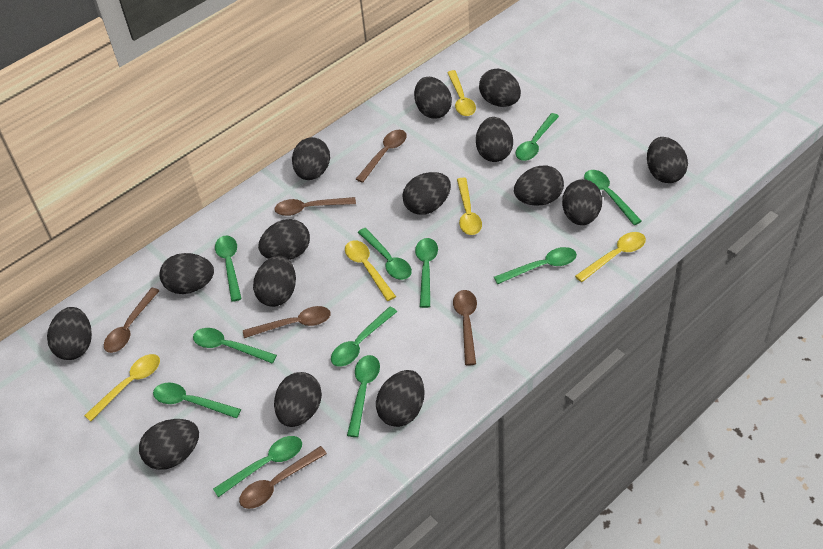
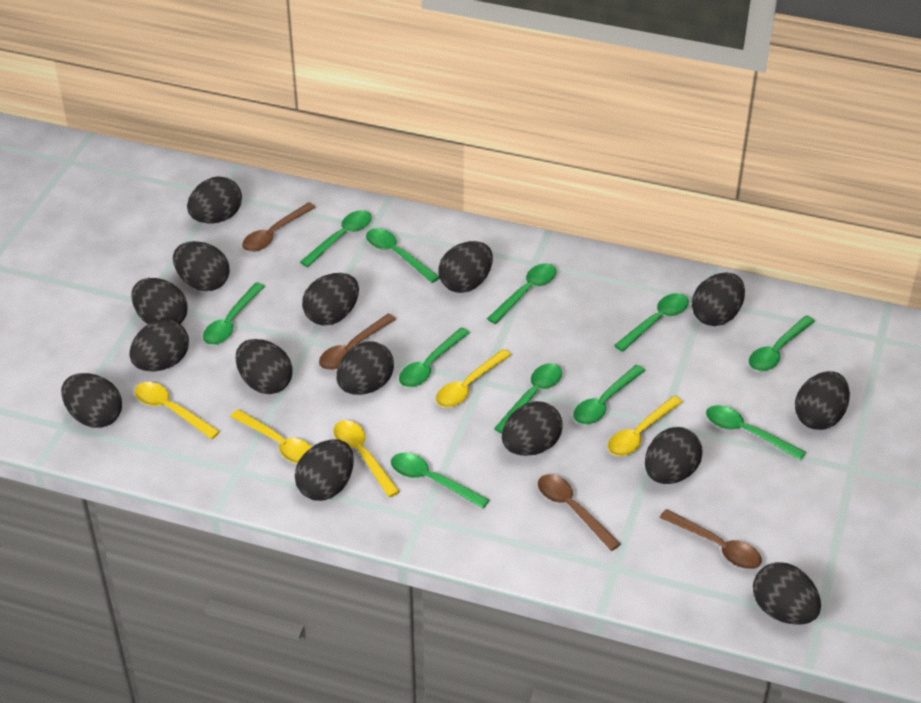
brown spoon: [104,288,160,353] [239,446,327,509] [243,306,331,338] [274,197,356,216] [356,130,407,183] [453,290,477,366] = 6 -> [242,202,316,252] [319,314,396,370] [538,474,621,551] [659,509,762,569] = 4

